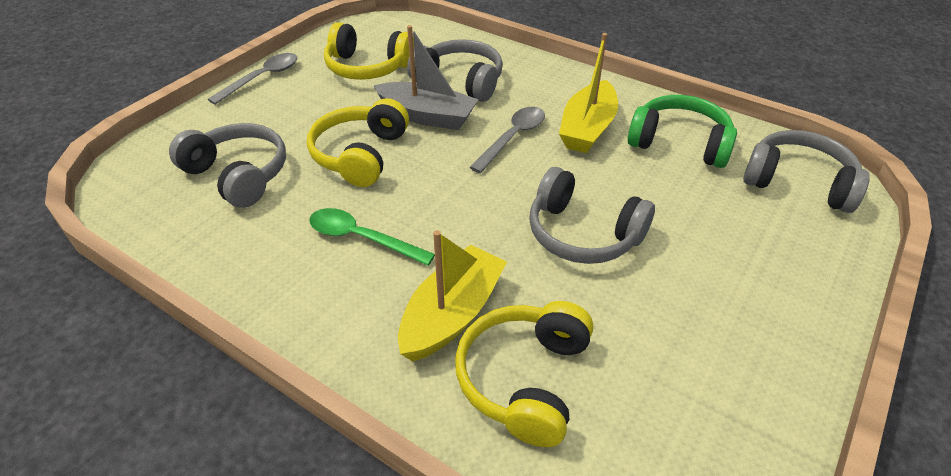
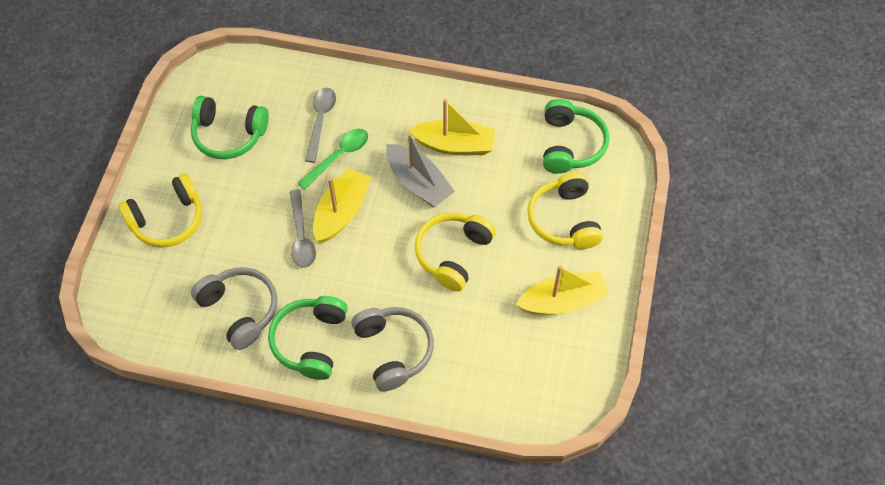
green headphones: [628,95,737,168] = 1 -> [191,96,269,159] [268,296,347,380] [543,99,609,174] = 3
grey headphones: [169,123,286,208] [407,39,503,102] [529,167,655,264] [743,130,870,213] = 4 -> [191,267,277,350] [351,307,434,391] = 2
yellow boat: [398,230,507,361] [559,33,618,153] = 2 -> [313,167,371,243] [409,99,495,155] [516,265,609,315] = 3

